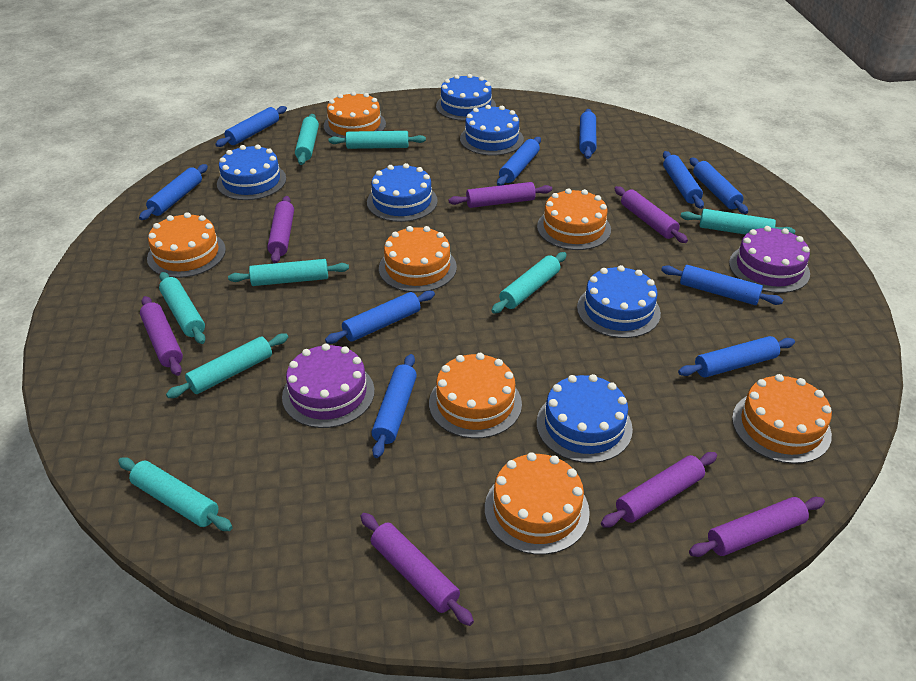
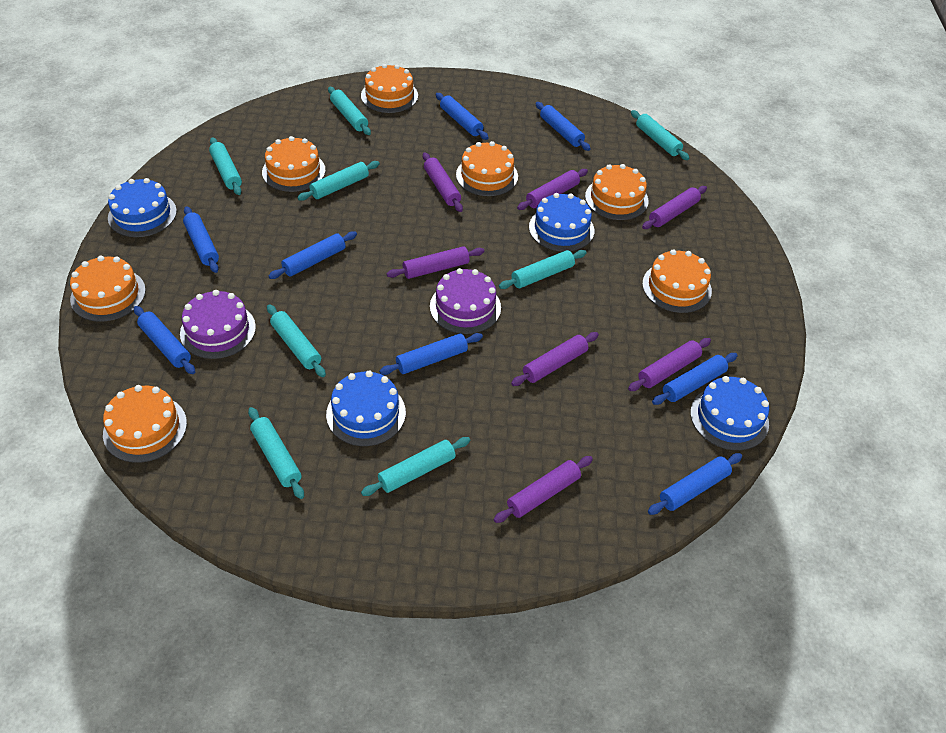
blue cake: [217,144,286,200] [367,163,438,222] [436,74,496,121] [460,105,524,156] [537,374,633,463] [577,265,661,338] = 6 -> [108,178,177,237] [326,370,406,446] [529,193,594,252] [690,376,769,450] = 4
blue rolling pin: [139,164,208,220] [215,106,287,147] [325,291,435,344] [372,354,417,458] [497,137,541,186] [579,109,596,159] [661,265,783,305] [663,151,704,209] [678,336,795,378] [690,157,748,214] = 10 -> [134,306,195,374] [183,207,219,273] [268,231,357,279] [379,333,483,375] [436,93,489,140] [535,102,591,151] [648,453,742,515] [652,353,738,405] = 8

